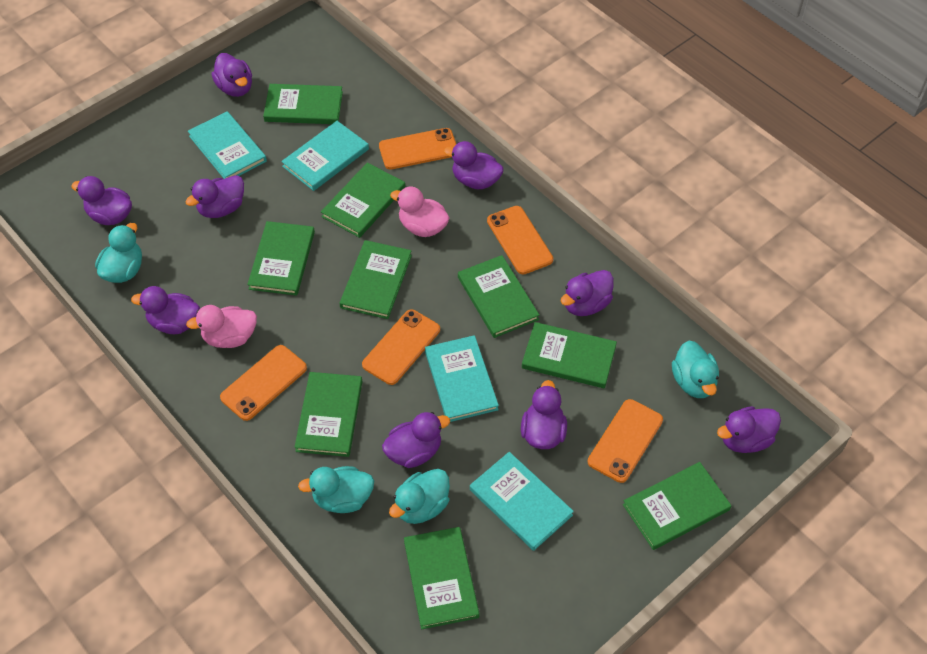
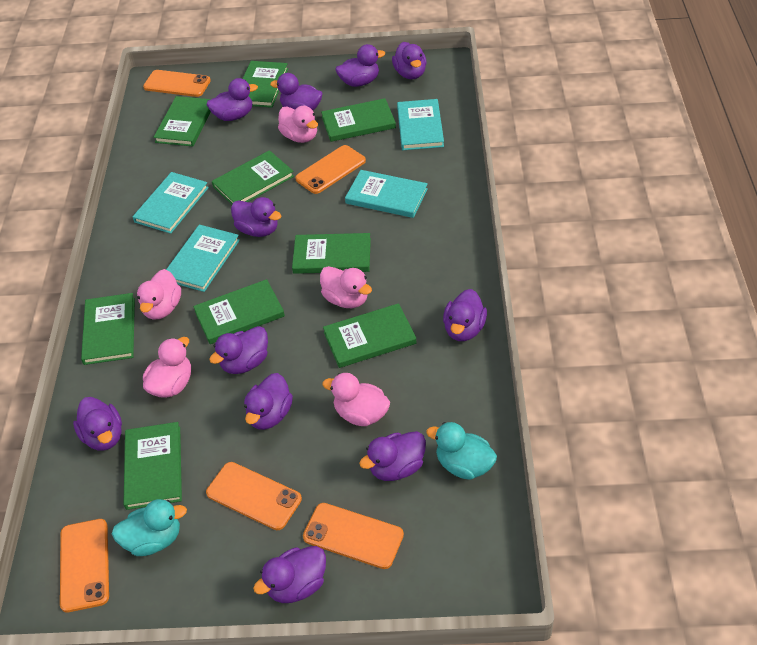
pink duck: [186,305,257,348] [390,187,449,237] = 2 -> [137,269,181,320] [143,337,191,398] [278,106,318,143] [320,266,372,308] [322,373,390,426] = 5
purple duck: [71,176,132,225] [131,286,200,334] [185,175,244,218] [211,53,252,97] [382,412,450,468] [444,141,504,189] [521,380,567,449] [561,270,614,316] [717,406,781,453] = 9 -> [73,397,122,451] [206,78,258,121] [209,326,268,374] [231,197,281,237] [244,373,293,430] [253,546,326,603] [270,73,322,110] [336,44,385,87] [359,431,426,481] [392,42,427,79] [443,289,487,341] = 11
turquoise duck: [95,223,142,283] [298,466,374,513] [389,469,450,524] [672,341,719,398] = 4 -> [112,499,187,556] [426,422,497,480] = 2

